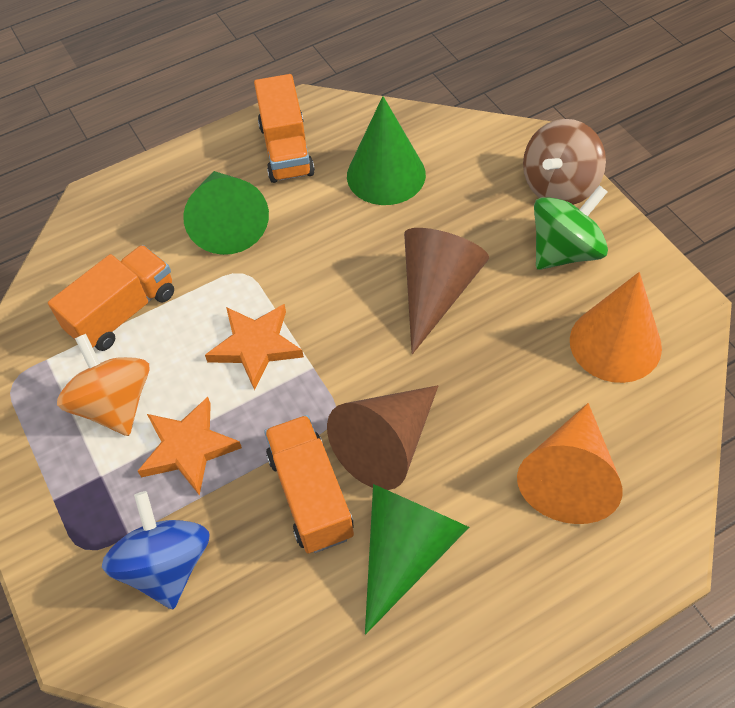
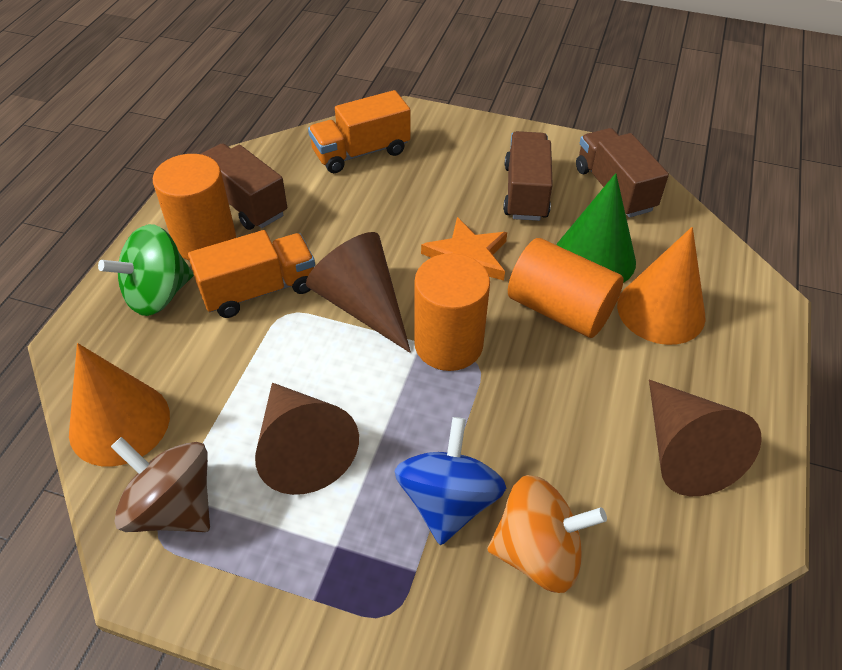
brown cone: [327,385,438,490] [404,228,489,354] = 2 -> [255,383,359,495] [306,232,411,353] [649,379,762,496] = 3
brown truck: none = 0 -> [201,143,287,230] [503,131,553,221] [576,128,669,218] = 3
green cone: [183,171,269,255] [347,96,426,205] [365,484,469,634] = 3 -> [556,173,636,283] = 1
orange cylinder: none = 0 -> [153,154,236,260] [414,253,490,371] [508,238,624,338] = 3
orange star: [138,397,242,496] [205,304,304,390] = 2 -> [421,217,507,280] = 1
orange truck: [48,245,174,351] [254,74,315,183] [264,415,354,553] = 3 -> [188,230,315,318] [308,90,410,173] = 2

